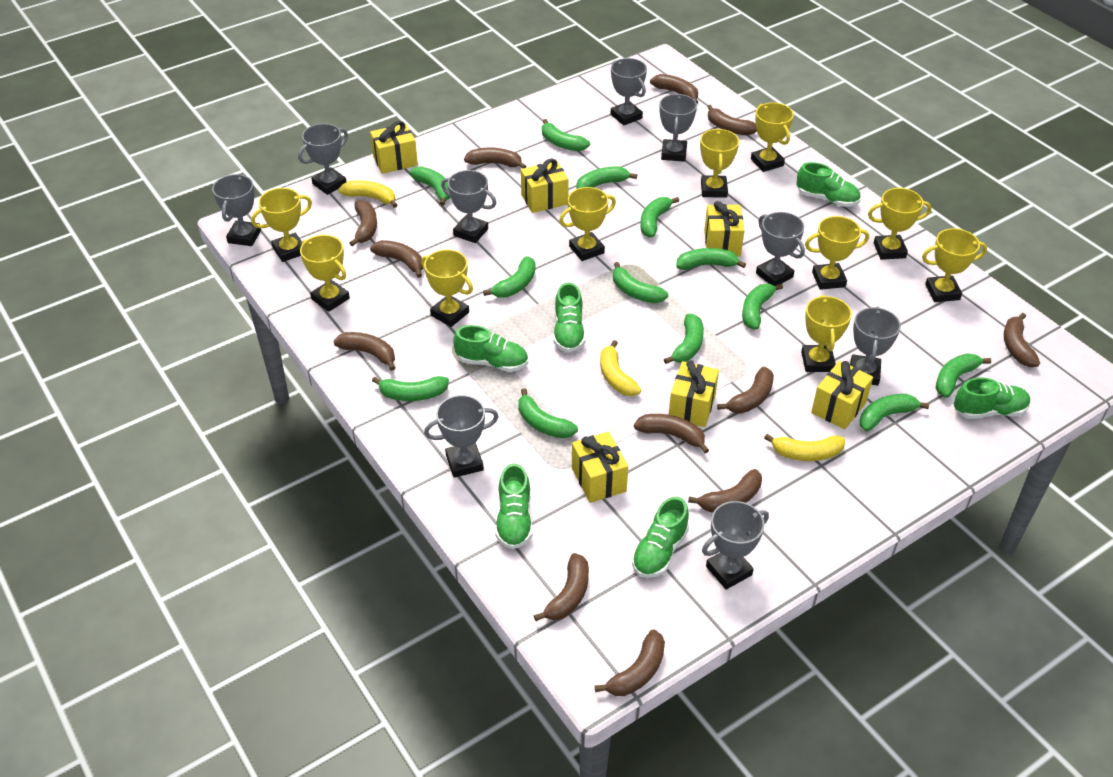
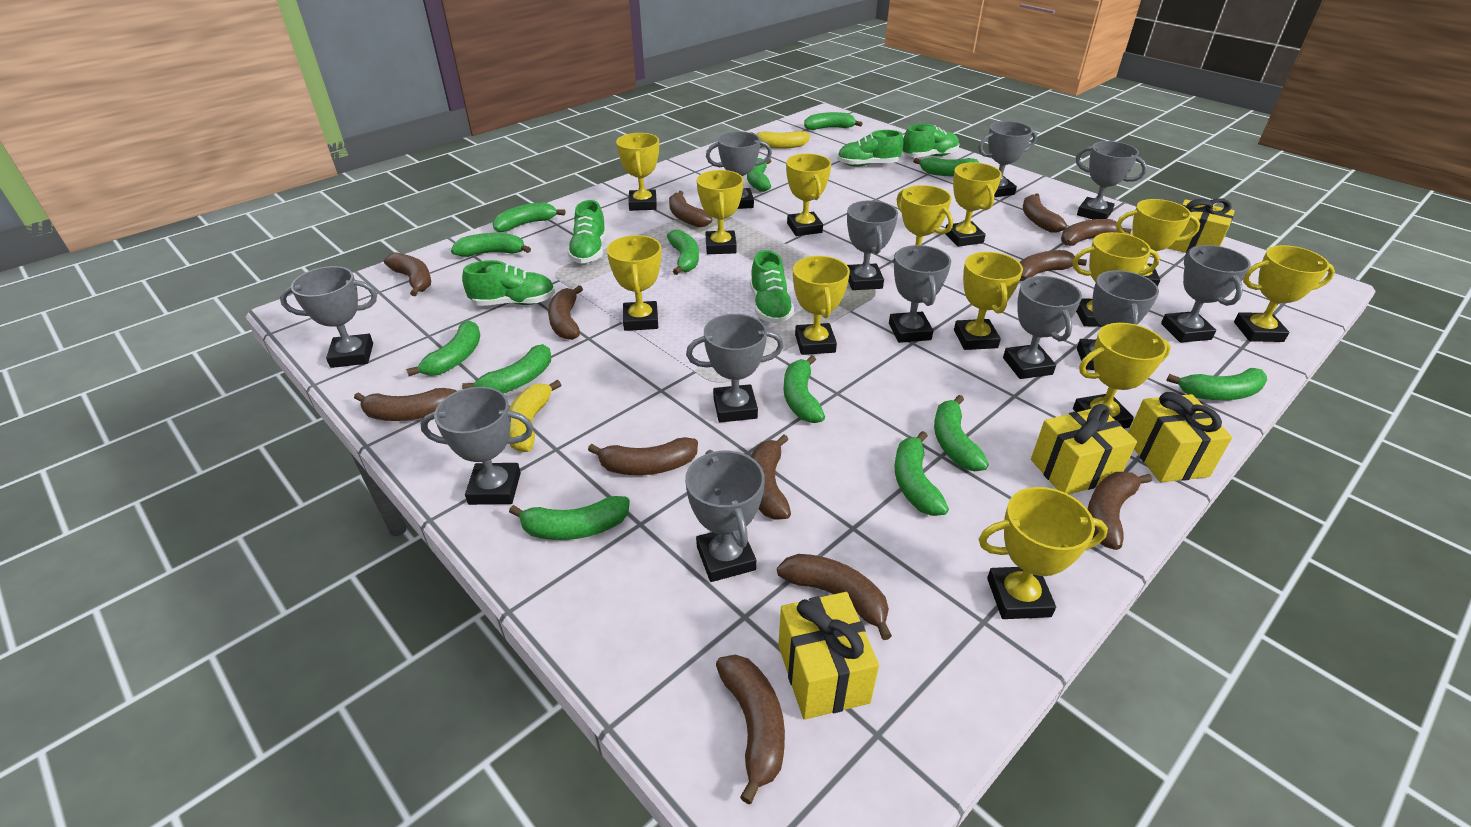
green shoe: [454,325,528,372] [495,463,533,549] [553,282,586,352] [632,497,689,578] [796,162,861,207] [954,377,1030,419] = 6 -> [462,260,555,306] [567,200,606,264] [750,250,794,324] [837,130,904,167] [903,124,959,158] = 5
grey trophy: [212,174,261,246] [298,123,348,195] [424,395,499,478] [441,170,496,243] [611,58,647,126] [659,94,697,162] [702,501,769,590] [756,212,805,286] [850,306,901,386] = 9 -> [280,266,377,368] [420,387,533,505] [685,450,765,582] [686,314,784,422] [706,131,772,209] [847,200,898,290] [889,245,951,343] [978,121,1037,197] [1003,276,1082,379] [1076,141,1147,219] [1077,270,1159,370] [1161,245,1251,343] = 12
yellow banana: [338,180,397,208] [600,340,641,396] [764,434,845,461] = 3 -> [509,380,561,452] [750,131,810,149] = 2
yellow gift: [370,121,418,174] [521,159,569,213] [572,431,628,503] [669,360,719,427] [704,201,745,256] [811,361,873,429] = 6 -> [778,592,879,720] [1031,404,1137,495] [1128,392,1232,482] [1168,198,1235,253] = 4
yellow trophy: [251,188,312,262] [300,235,350,312] [421,249,473,327] [559,187,616,261] [700,129,739,198] [751,102,794,172] [801,295,852,372] [805,216,869,290] [868,188,931,260] [922,228,987,302] = 10 -> [607,235,662,331] [616,133,659,211] [697,170,743,254] [786,154,831,236] [793,256,850,355] [894,185,953,261] [945,162,1002,247] [954,252,1023,350] [979,487,1108,619] [1072,232,1160,327] [1073,323,1171,429] [1116,199,1200,286] [1234,245,1335,342] = 13

